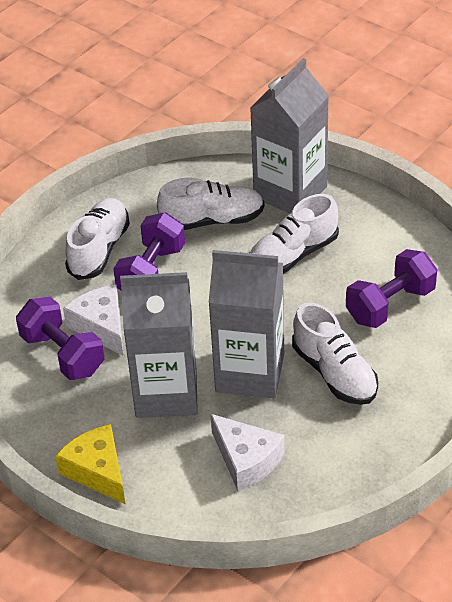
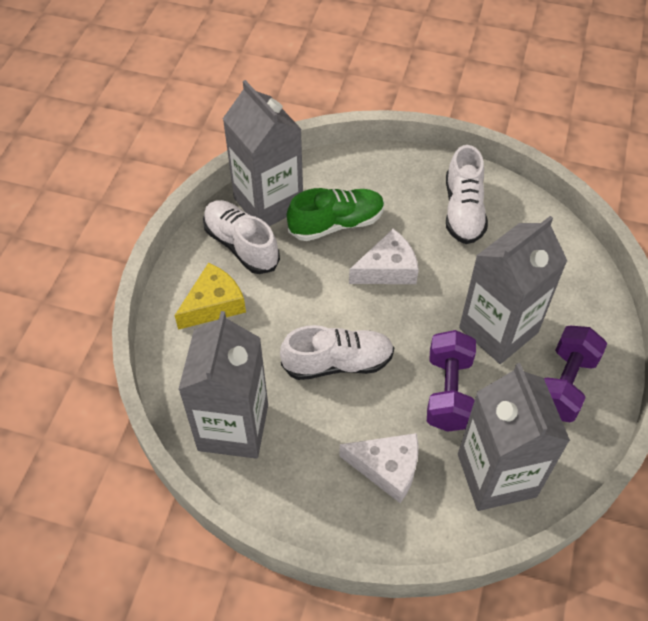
green shoe: none = 0 -> [287,188,384,241] = 1
grey carton: [120,272,198,418] [208,250,284,398] [250,58,329,214] = 3 -> [178,311,268,459] [223,80,303,226] [458,363,570,511] [459,216,567,364] = 4
purple dumbbell: [16,297,104,380] [113,212,185,290] [346,249,437,328] = 3 -> [427,330,476,432] [544,326,607,422] = 2
white shoe: [65,198,130,280] [157,177,264,230] [250,194,339,274] [292,303,378,405] = 4 -> [203,200,280,274] [280,325,394,380] [446,145,488,244] = 3

